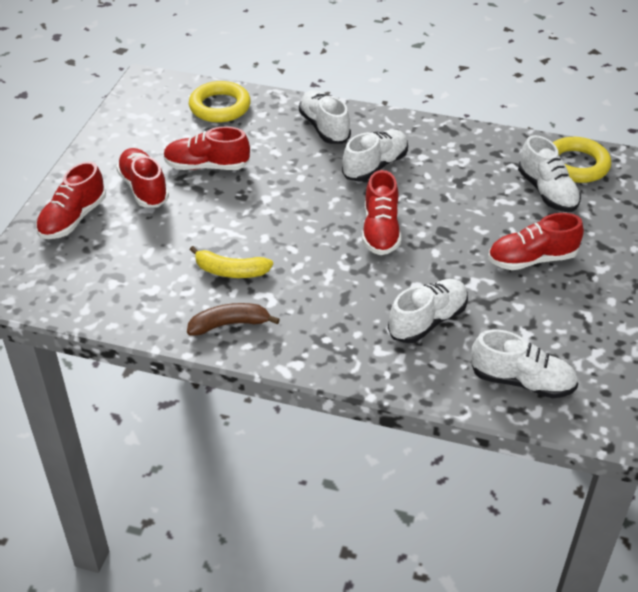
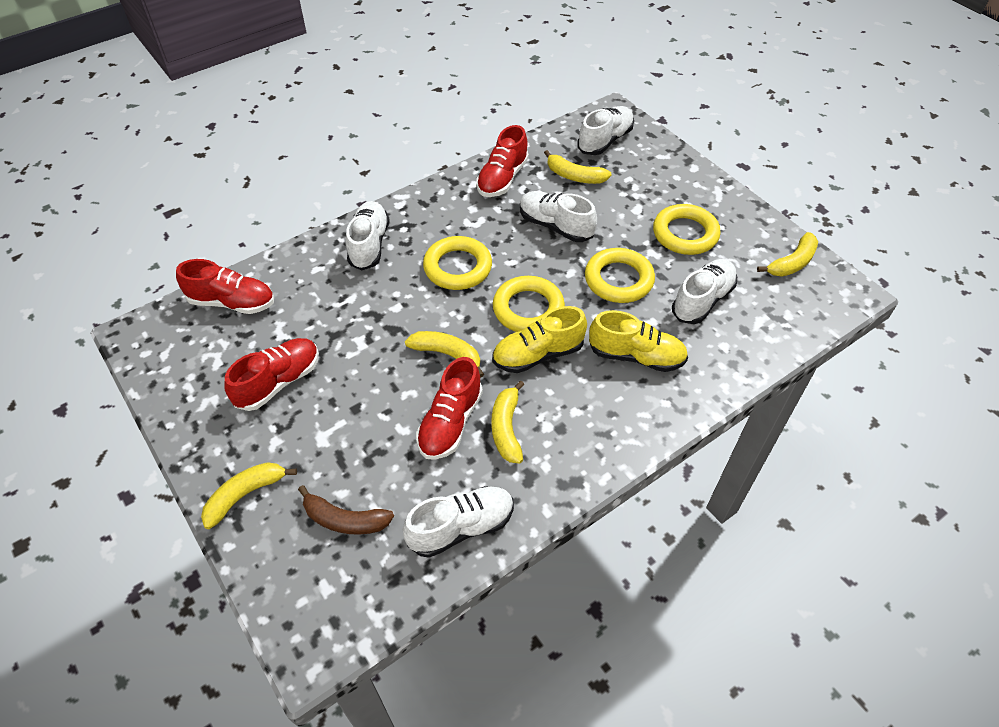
red shoe: [36,161,106,239] [116,148,169,207] [163,127,250,170] [362,170,401,255] [488,213,584,270] = 5 -> [176,259,274,314] [225,338,319,411] [416,357,483,460] [476,125,529,197] = 4
yellow banana: [189,246,273,278] = 1 -> [201,462,297,529] [405,331,484,378] [492,381,525,464] [544,150,612,184] [757,232,818,277] = 5
yellow ring: [189,81,251,123] [553,137,611,183] = 2 -> [423,236,492,290] [493,276,565,332] [585,248,655,303] [653,204,721,255] = 4
yellow shoe: none = 0 -> [492,306,587,373] [589,310,688,372] = 2

